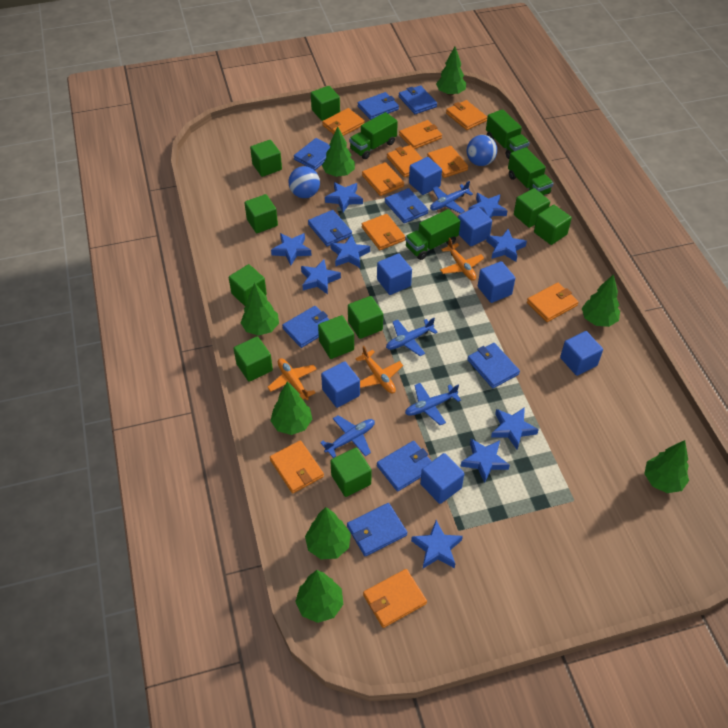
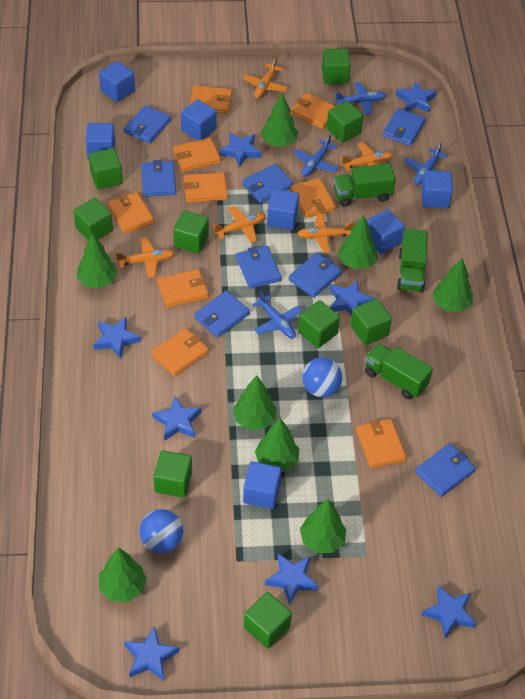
blue star: [271,233,312,266] [301,260,341,294] [325,182,363,212] [330,235,370,268] [411,520,463,568] [461,439,510,483] [468,193,508,218] [486,229,527,262] [491,407,539,449] = 9 -> [93,316,141,359] [124,626,179,681] [152,396,201,441] [220,133,262,168] [265,553,318,605] [330,280,374,316] [396,81,437,113] [422,585,477,639] = 8
blue wallet: [282,306,329,348] [294,138,330,170] [308,210,352,247] [347,503,408,556] [357,92,399,120] [377,441,432,492] [385,188,428,224] [399,85,437,114] [467,343,520,388] = 9 -> [124,105,171,144] [141,160,176,197] [194,291,250,338] [236,246,282,289] [242,164,294,203] [289,253,342,298] [383,108,426,146] [415,443,476,497] = 8
green cube: [229,264,267,307] [234,336,273,382] [244,194,278,233] [250,140,282,177] [311,86,340,121] [318,315,354,359] [330,448,372,497] [348,296,383,339] [514,188,550,228] [534,205,572,245] = 10 -> [73,198,113,241] [89,148,123,189] [154,450,192,498] [173,210,209,254] [244,592,292,648] [298,300,340,348] [322,49,351,84] [326,101,364,143] [351,299,392,345] = 9
green truck: [349,112,398,159] [405,209,460,260] [486,109,530,159] [508,147,553,195] = 4 -> [334,163,396,207] [365,343,433,399] [397,229,428,293] = 3
orange plane: [268,358,317,400] [355,346,403,393] [440,238,484,281] = 3 -> [116,237,175,278] [212,206,266,243] [243,57,288,98] [297,214,355,253] [340,142,393,171] = 5
orange wallet: [270,440,324,494] [322,108,365,136] [362,162,404,196] [362,214,405,250] [363,569,427,628] [387,145,423,178] [399,120,442,149] [427,146,468,178] [446,100,487,130] [527,283,579,322] = 10 -> [107,192,154,234] [152,328,209,377] [157,269,209,308] [173,138,221,172] [183,172,228,203] [189,85,232,114] [290,93,336,129] [290,178,336,218] [356,419,407,468] = 9

